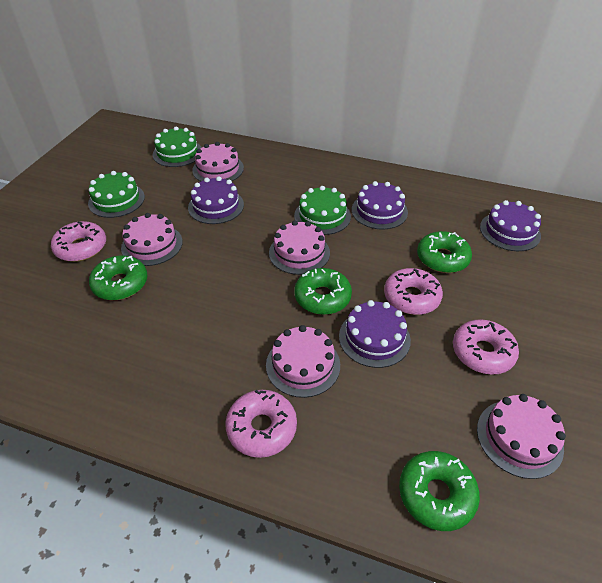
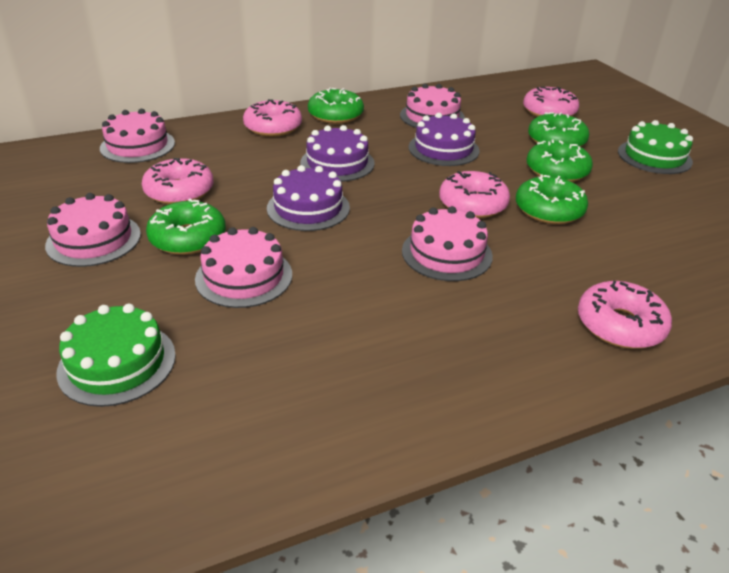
green cake: [88,171,145,218] [153,127,202,167] [294,186,351,235] = 3 -> [56,304,176,407] [618,120,693,174] = 2
green donut: [89,256,147,300] [294,268,352,315] [399,451,480,531] [417,231,472,273] = 4 -> [146,199,226,255] [308,88,364,124] [516,174,588,224] [526,139,593,182] [528,112,589,147] = 5
pink donut: [51,221,106,262] [225,390,297,458] [384,268,443,315] [453,319,519,375] = 4 -> [142,158,214,204] [243,99,302,137] [439,171,510,218] [523,87,579,117] [578,281,672,349] = 5
purple cake: [188,176,244,224] [339,300,411,368] [352,181,408,230] [480,200,541,251] = 4 -> [267,165,350,231] [300,125,374,182] [409,113,480,166] = 3

